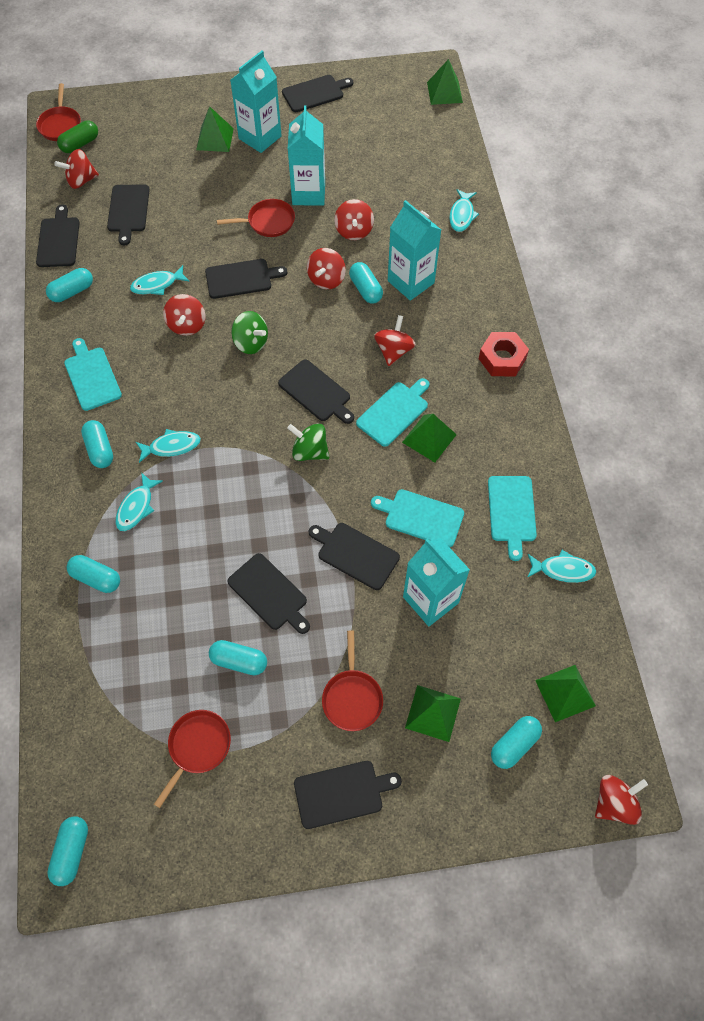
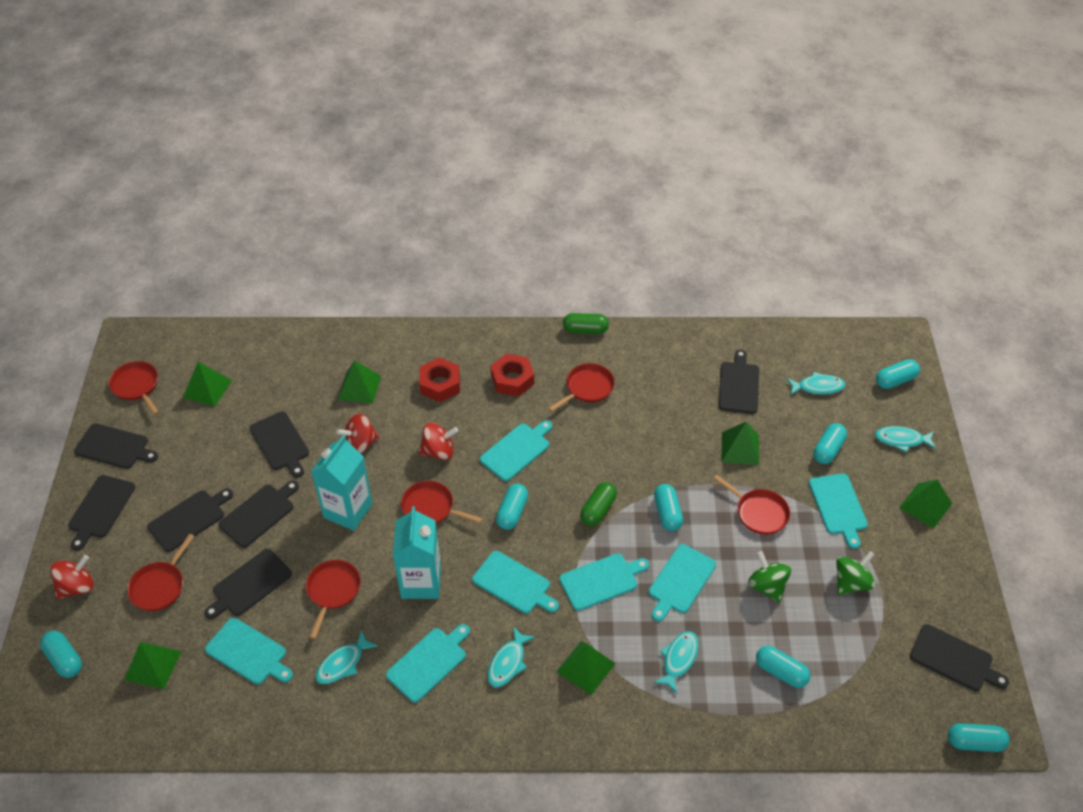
green capsule: [57,120,98,153] = 1 -> [563,313,609,334] [580,482,617,526] = 2
green pyramid: [196,106,234,152] [402,414,457,462] [405,685,461,742] [427,59,463,105] [535,665,596,722] = 5 -> [124,642,182,689] [183,361,232,407] [338,360,381,403] [557,641,616,695] [722,422,759,465] [899,479,952,529] = 6
red nut: [479,332,529,376] = 1 -> [419,357,460,402] [490,354,534,397] = 2
red pan: [36,83,81,141] [154,710,231,808] [217,199,295,237] [322,630,383,731] = 4 -> [109,361,159,415] [127,534,194,611] [306,560,361,639] [401,481,483,524] [548,363,615,412] [713,475,790,535] = 6
red spinning top: [54,149,99,189] [163,294,205,336] [307,248,346,289] [334,199,374,240] [374,315,416,366] [595,775,648,825] = 6 -> [50,555,93,599] [336,414,379,454] [419,423,458,460] = 3
turquoise carton: [230,51,282,153] [288,105,325,206] [388,200,441,301] [403,538,470,626] = 4 -> [311,435,373,531] [393,506,441,599] = 2
turquoise cutting board: [64,338,122,411] [356,378,430,447] [371,489,464,547] [488,476,537,561] = 4 -> [205,618,293,685] [386,624,470,703] [472,551,559,614] [480,420,552,481] [559,553,649,611] [649,544,716,621] [809,473,868,549] = 7

